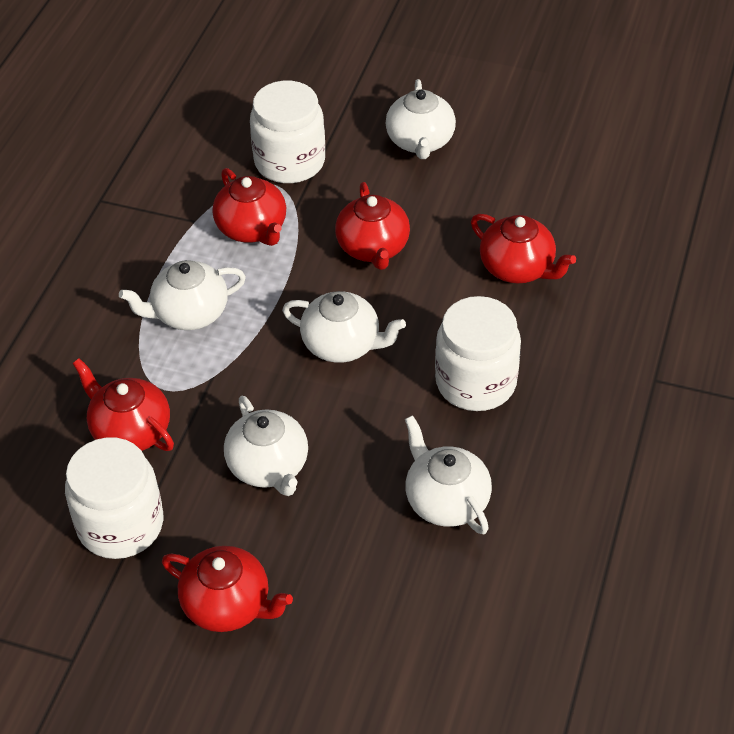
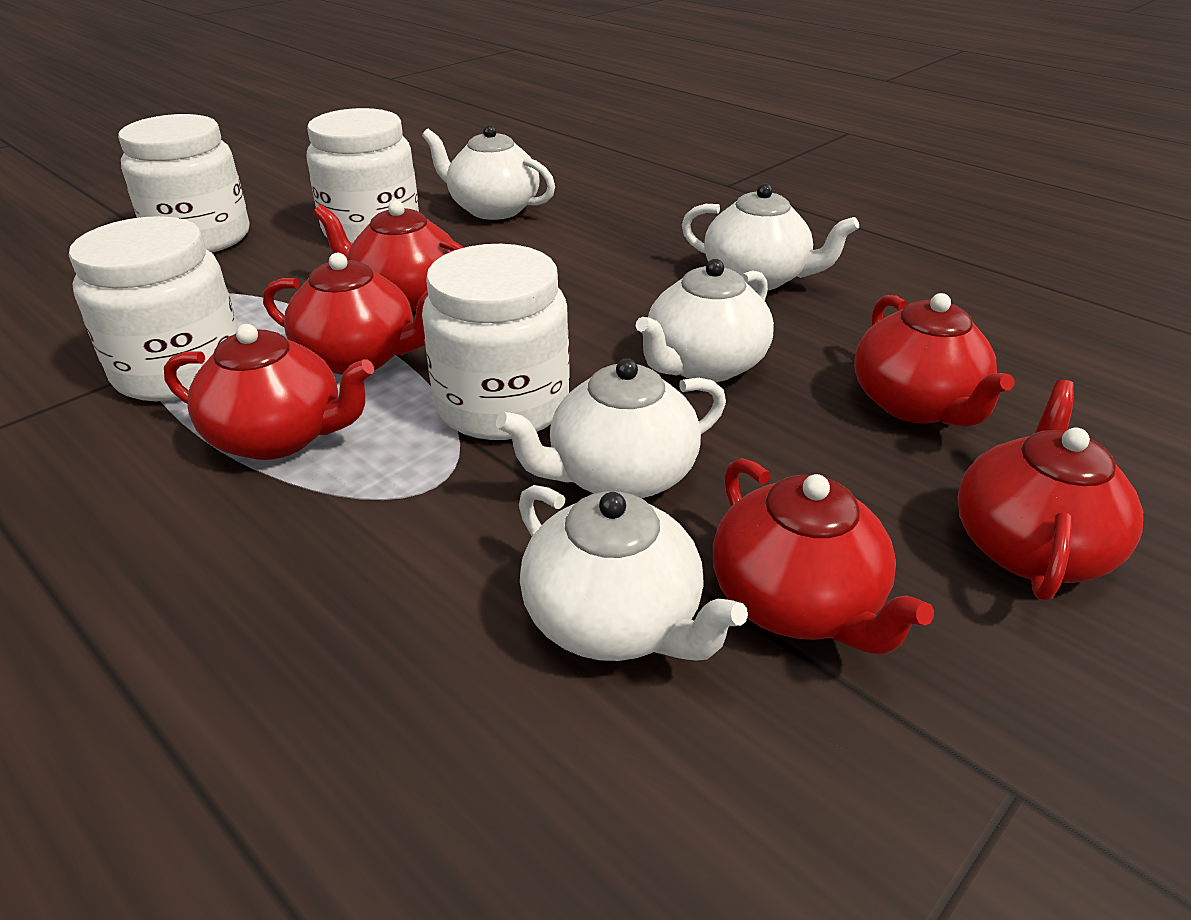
red teapot: [72,358,174,451] [162,546,293,632] [213,168,286,246] [335,182,410,270] [471,214,576,283] = 5 -> [164,324,374,460] [263,253,428,374] [313,200,464,311] [713,458,934,655] [854,293,1015,427] [958,379,1143,600] = 6
white jar: [65,438,163,559] [250,81,325,183] [435,296,521,411] = 3 -> [69,216,238,401] [118,114,249,253] [306,108,419,244] [422,244,570,440] = 4

